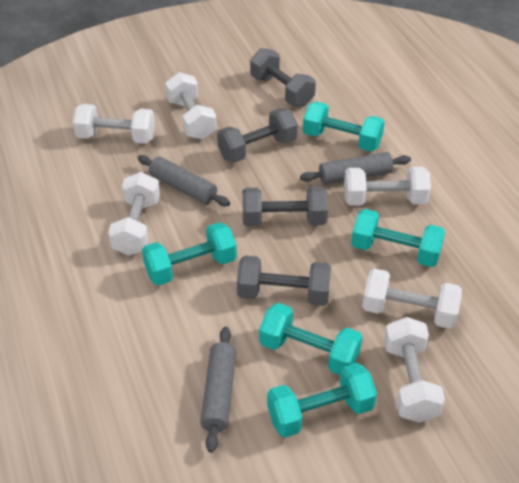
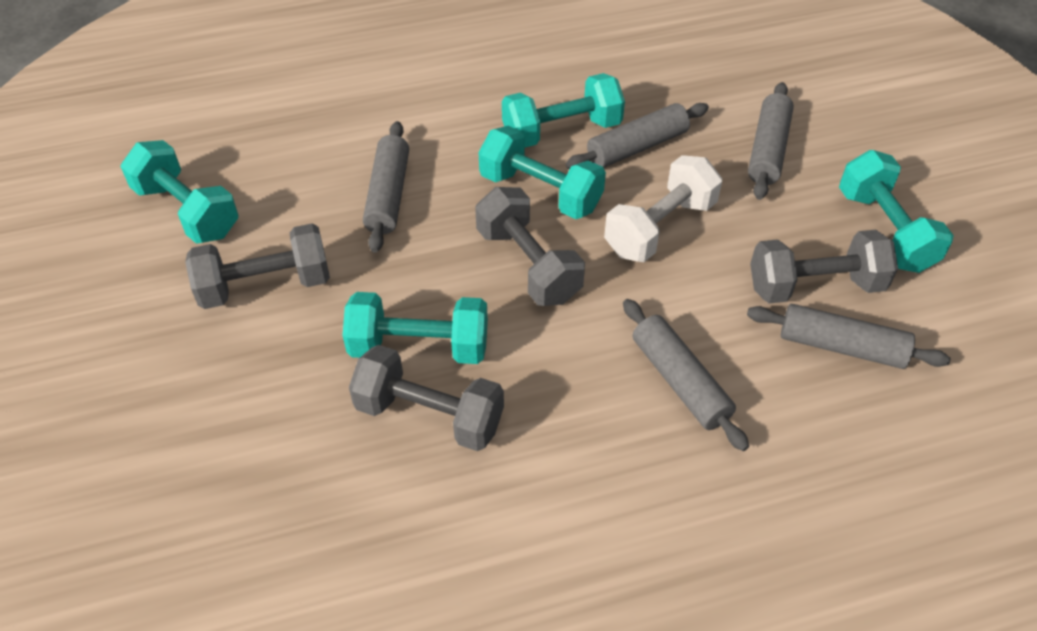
grey rolling pin: [137,155,230,206] [200,327,236,453] [300,152,411,185] = 3 -> [363,121,409,253] [566,103,709,169] [623,299,749,451] [747,304,951,369] [748,82,794,200] = 5
white dumbbell: [73,104,155,144] [108,172,160,256] [165,72,217,140] [344,167,431,206] [362,268,462,329] [384,317,445,423] = 6 -> [604,155,722,262] = 1

